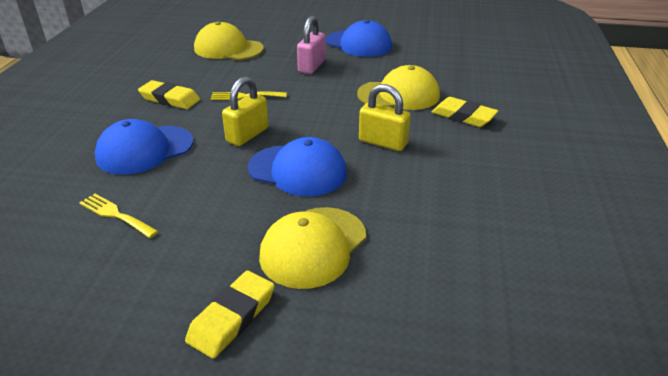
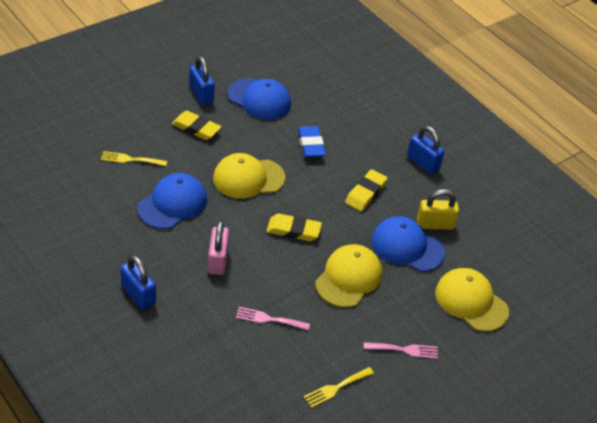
blue eraser: none = 0 -> [298,126,326,157] = 1
blue padlock: none = 0 -> [120,255,156,309] [189,56,215,105] [407,126,444,174] = 3
pink fork: none = 0 -> [236,307,310,330] [364,342,438,359] = 2
yellow padlock: [222,76,269,146] [359,84,411,151] = 2 -> [417,189,459,230] = 1

